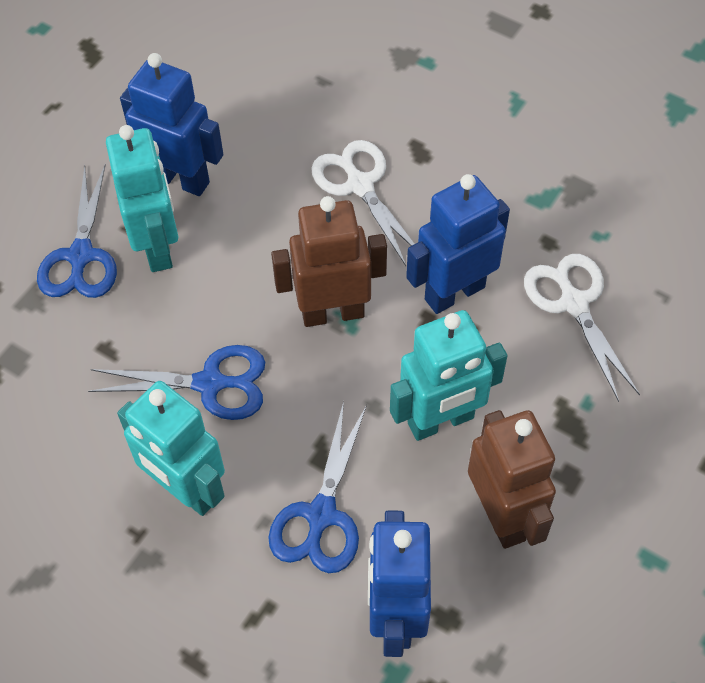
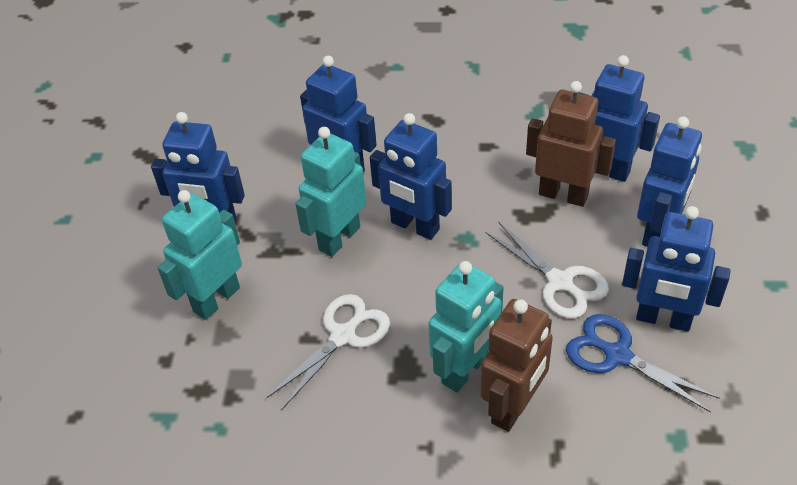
blue robot: [120,53,223,196] [368,510,431,657] [406,174,510,314] = 3 -> [151,112,245,223] [300,56,377,173] [370,113,452,240] [578,55,660,182] [622,206,731,332] [637,117,702,247] = 6
blue scissors: [37,164,117,298] [88,345,265,420] [268,401,367,573] = 3 -> [566,314,720,413] = 1

